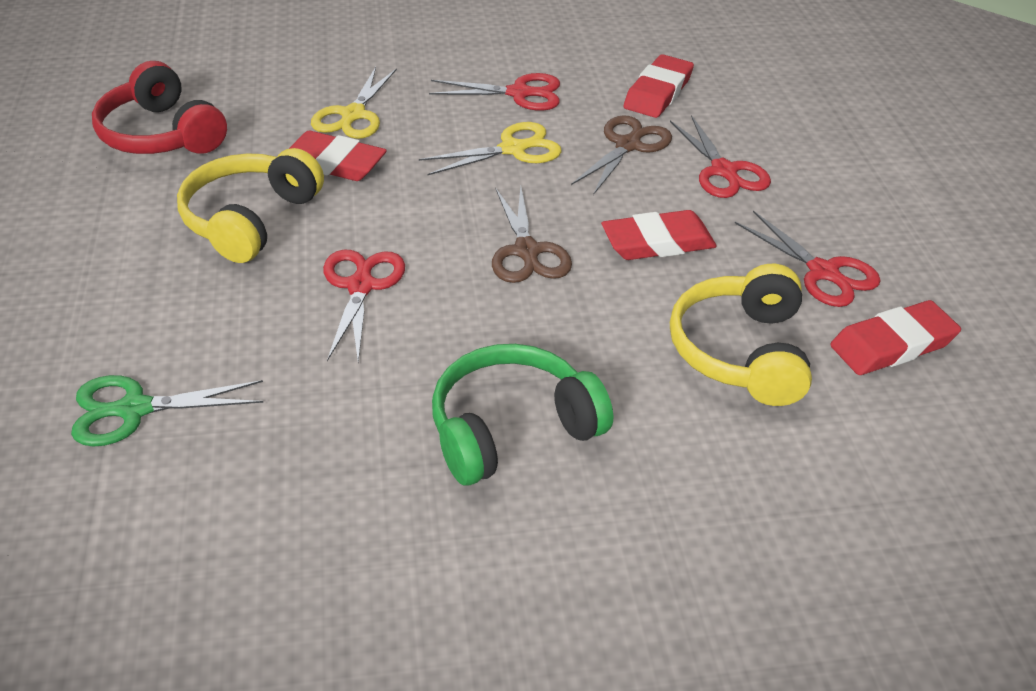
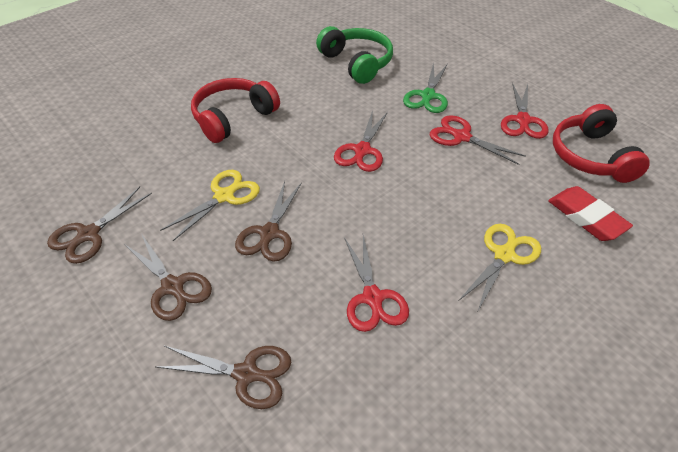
brown scissors: [492,186,572,283] [571,115,672,195] = 2 -> [47,187,152,264] [124,235,212,321] [156,346,291,409] [235,181,302,262] = 4
red eraser: [289,131,387,181] [601,210,717,260] [623,54,694,118] [830,300,961,375] = 4 -> [548,186,633,241] = 1
red headphones: [92,61,227,154] = 1 -> [191,78,280,143] [553,104,650,183] = 2
yellow headphones: [177,148,324,263] [670,264,812,406] = 2 -> none = 0

